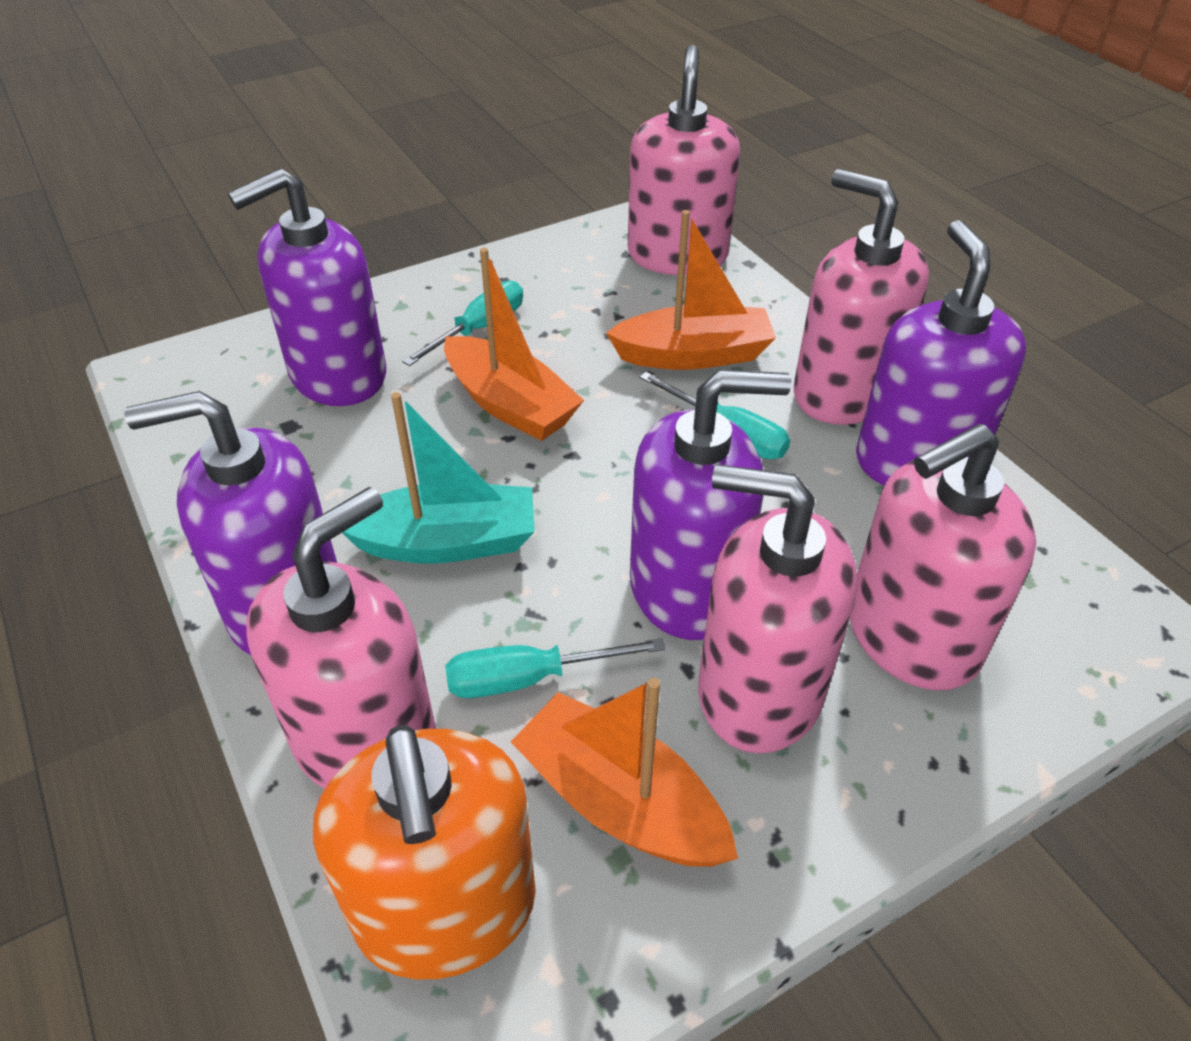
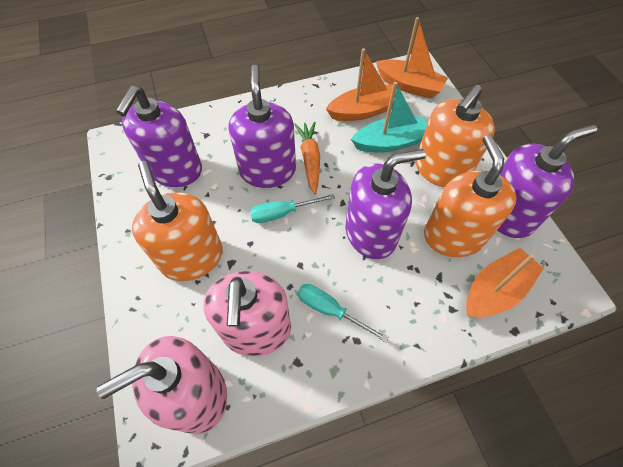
orange carrot: none = 0 -> [294,122,320,195] = 1
orange soap dispenser: [313,725,536,979] = 1 -> [132,161,223,281] [415,85,495,188] [424,135,517,257] = 3
pink soap dispenser: [246,487,436,789] [628,45,740,275] [698,464,857,753] [794,169,929,425] [850,423,1036,691] = 5 -> [97,336,227,434] [203,271,291,357] = 2
turquoise screwdriver: [402,281,523,366] [445,638,665,698] [639,372,790,459] = 3 -> [250,194,335,223] [298,284,388,342] = 2

